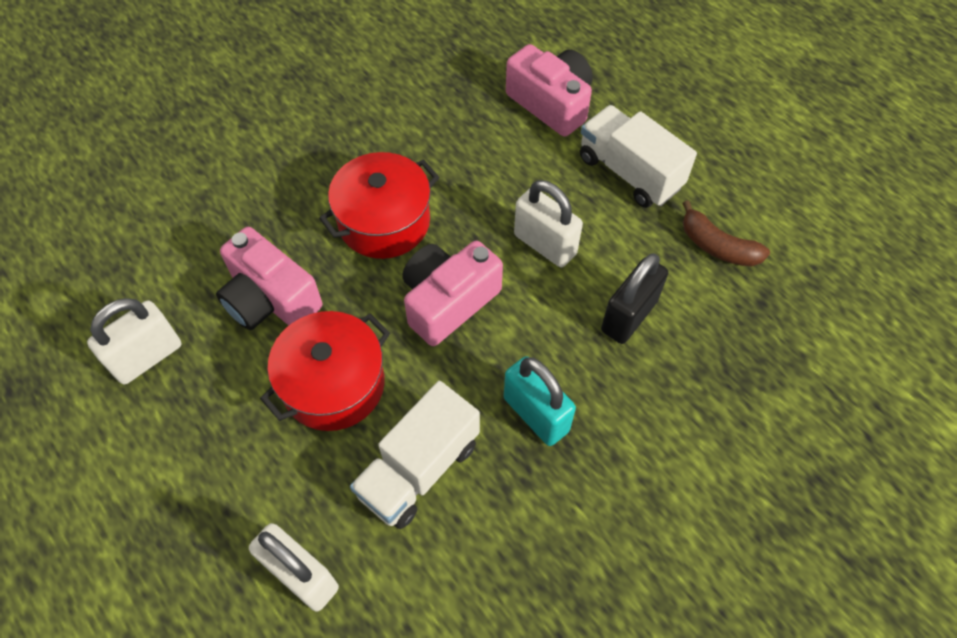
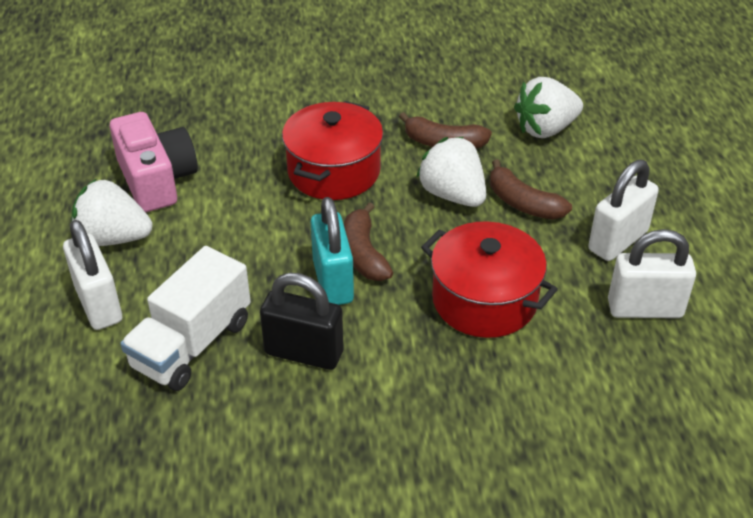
brown banana: [682,200,770,267] = 1 -> [344,202,393,281] [399,112,492,149] [490,159,572,220] = 3
pink camera: [216,227,322,330] [402,241,503,346] [506,44,593,137] = 3 -> [110,112,198,212] = 1
white strawberry: none = 0 -> [71,179,153,246] [416,137,486,207] [514,77,583,138] = 3
white truck: [350,381,480,529] [580,105,697,208] = 2 -> [120,246,251,391] = 1

